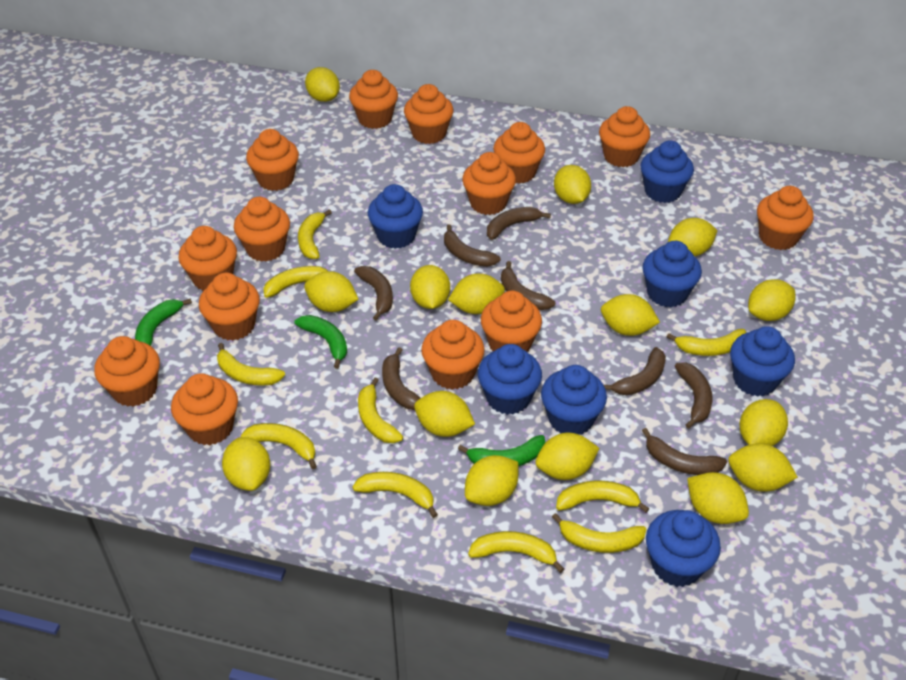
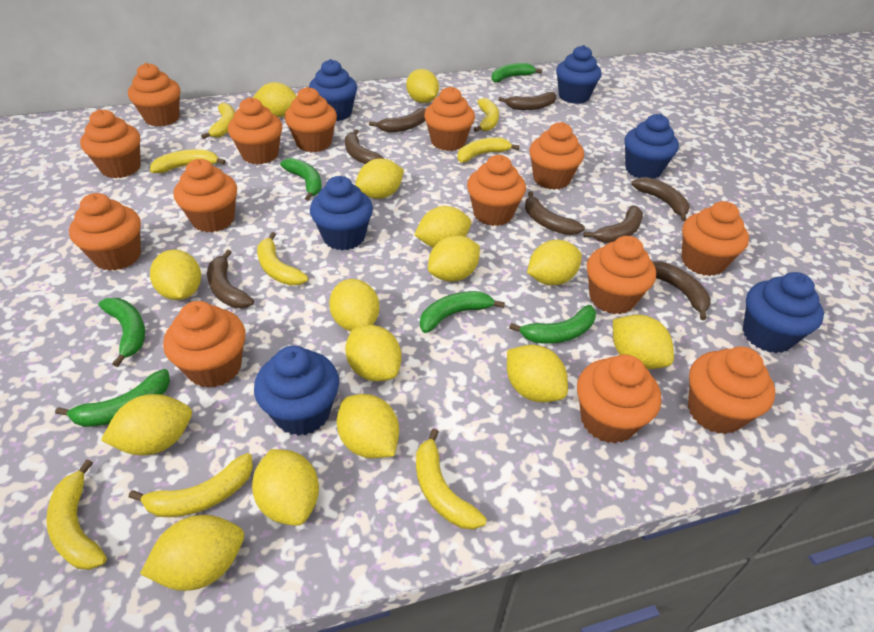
blue cupcake: [368,184,423,249] [478,344,542,415] [541,365,607,435] [640,140,694,203] [643,241,702,307] [646,510,721,587] [730,326,795,397] = 7 -> [254,346,339,436] [309,59,357,121] [310,176,373,250] [556,45,601,104] [624,114,679,179] [743,272,824,353] = 6
green banana: [135,298,192,346] [294,315,347,369] [458,435,545,466] = 3 -> [55,369,170,427] [98,298,145,367] [280,158,322,201] [420,291,505,333] [491,63,542,82] [509,305,596,344] = 6
yellow banana: [217,343,285,386] [241,423,317,469] [263,266,328,298] [298,209,332,259] [352,472,438,518] [358,377,403,443] [468,531,564,573] [552,513,646,553] [556,481,650,513] [667,329,746,356] = 10 -> [46,459,107,570] [129,453,253,517] [150,149,226,173] [201,103,235,139] [257,232,308,285] [416,428,487,530] [457,137,520,163] [474,98,499,132] = 8

